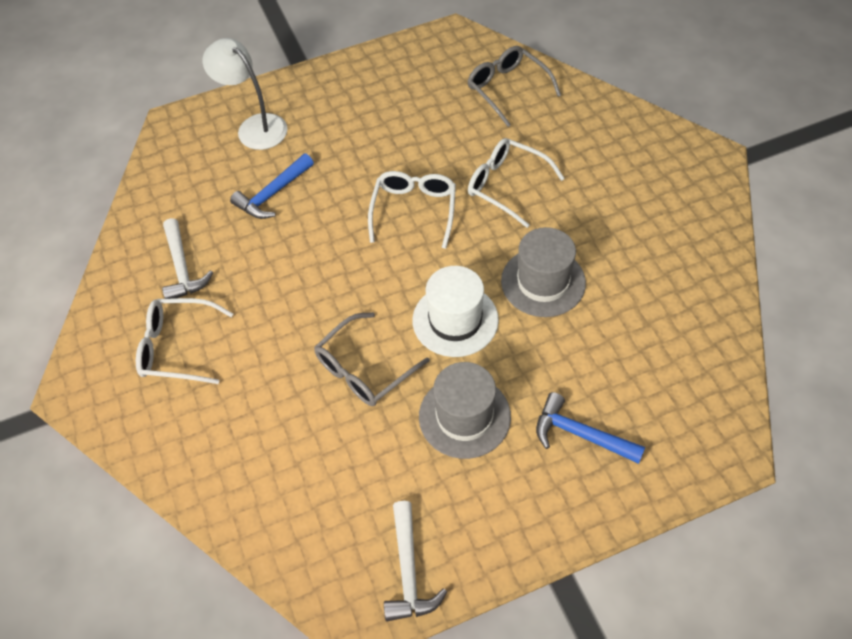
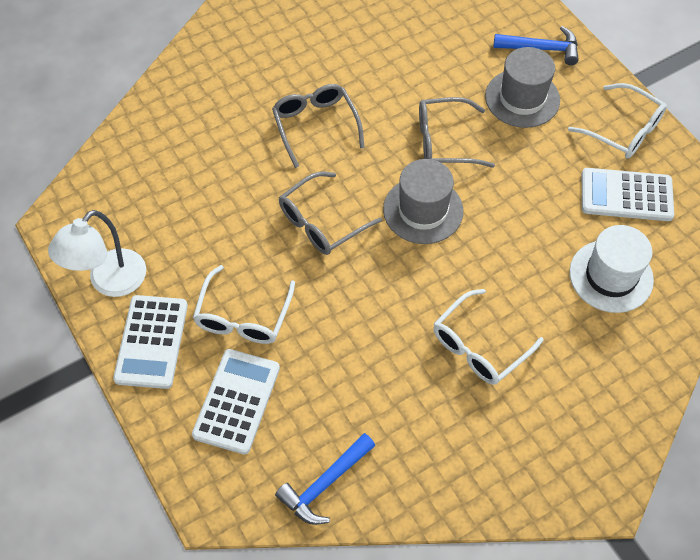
grey glasses: [314,312,430,406] [468,46,561,127] = 2 -> [272,84,365,168] [279,172,382,255] [419,97,495,168] = 3
white calculator: none = 0 -> [113,295,188,389] [192,349,280,454] [582,168,674,221] = 3
white hammer: [162,218,213,299] [384,501,447,622] = 2 -> none = 0

